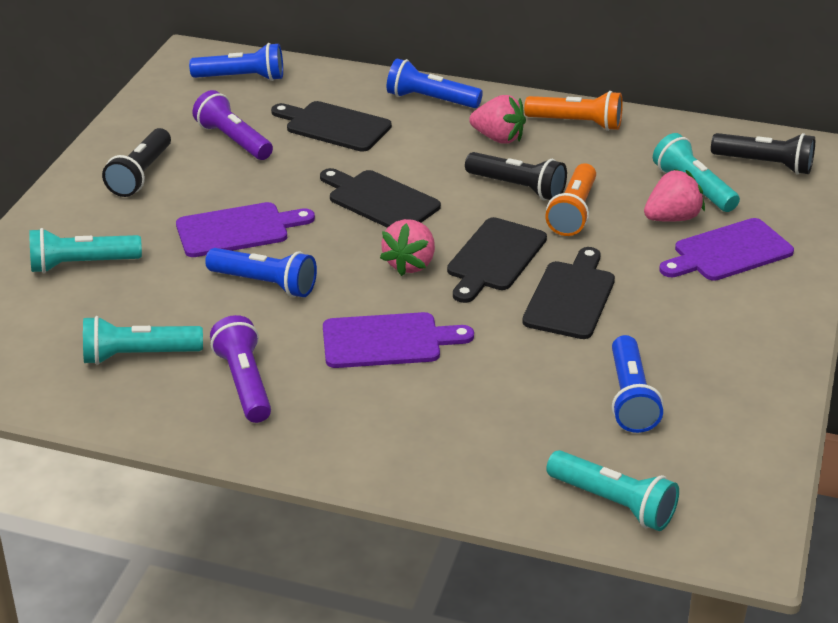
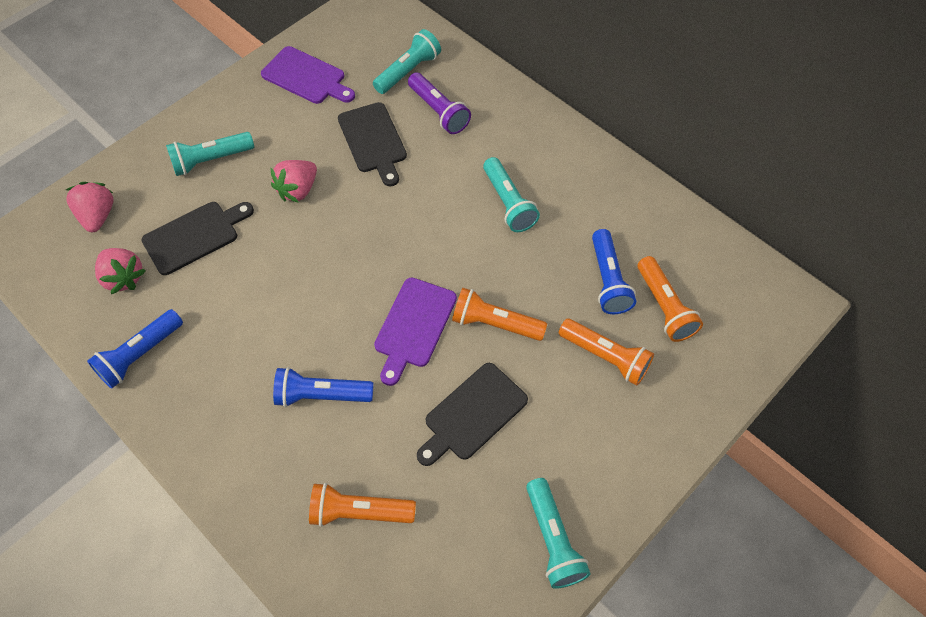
black cutting board: [271,101,392,152] [320,168,441,228] [447,217,547,303] [522,247,615,339] = 4 -> [142,202,254,275] [338,102,407,186] [417,363,528,466] = 3
black flashlight: [102,128,171,197] [465,152,567,200] [711,133,815,175] = 3 -> none = 0
blue flashlight: [189,43,283,81] [205,248,317,297] [387,58,483,108] [612,335,663,433] = 4 -> [87,309,183,389] [273,367,374,407] [592,229,636,314] = 3
orange flashlight: [524,91,623,131] [545,163,596,236] = 2 -> [309,483,416,527] [452,288,547,341] [559,319,654,386] [638,256,703,342] = 4
purple cutting board: [176,202,315,257] [323,312,474,368] [659,218,794,281] = 3 -> [261,46,355,104] [374,278,457,386] = 2
purple flashlight: [192,90,273,160] [210,315,271,423] = 2 -> [408,72,471,134] = 1

